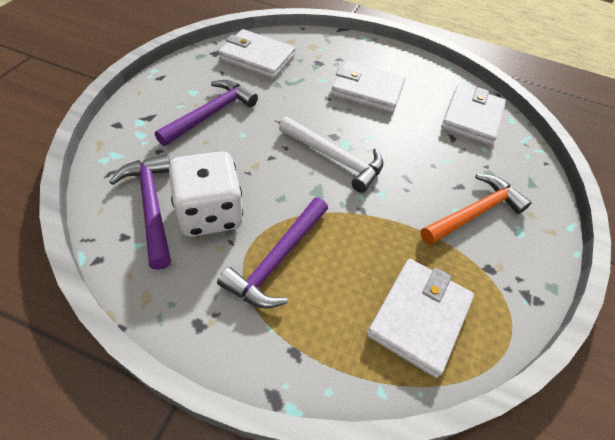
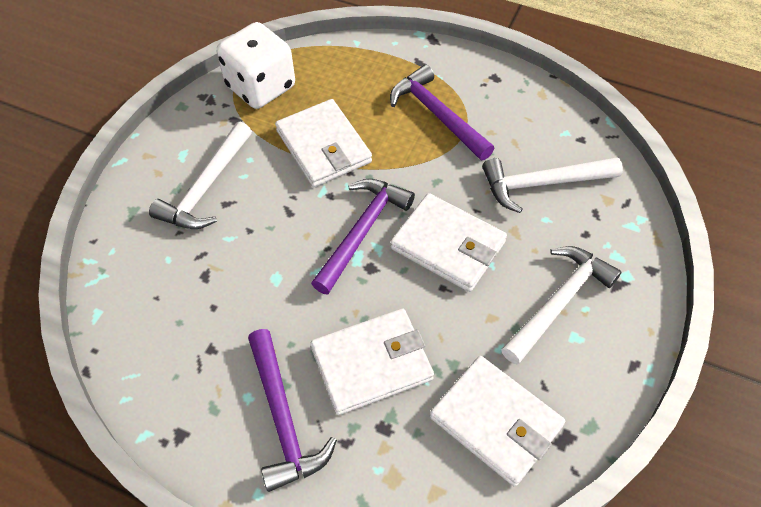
orange hammer: [420,174,532,245] = 1 -> none = 0
white hammer: [279,117,384,193] = 1 -> [149,122,252,229] [482,157,623,213] [501,246,622,364] = 3

